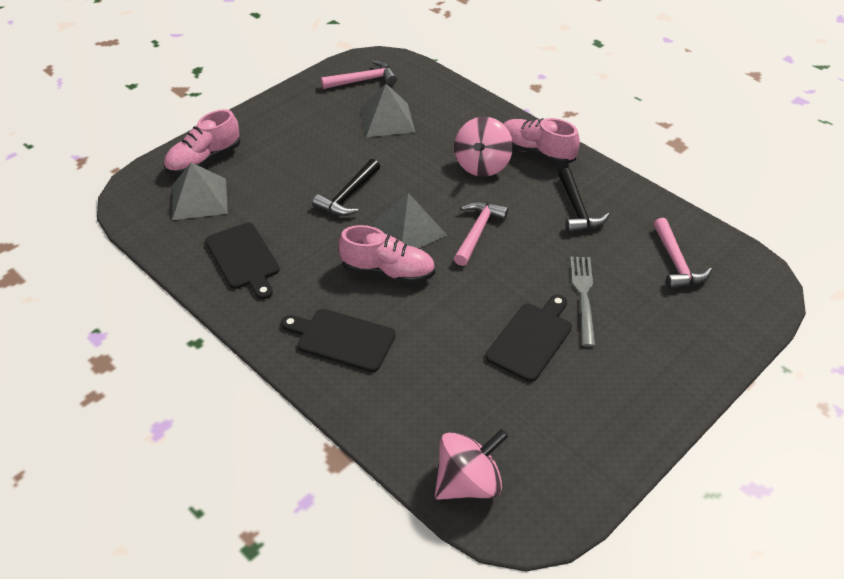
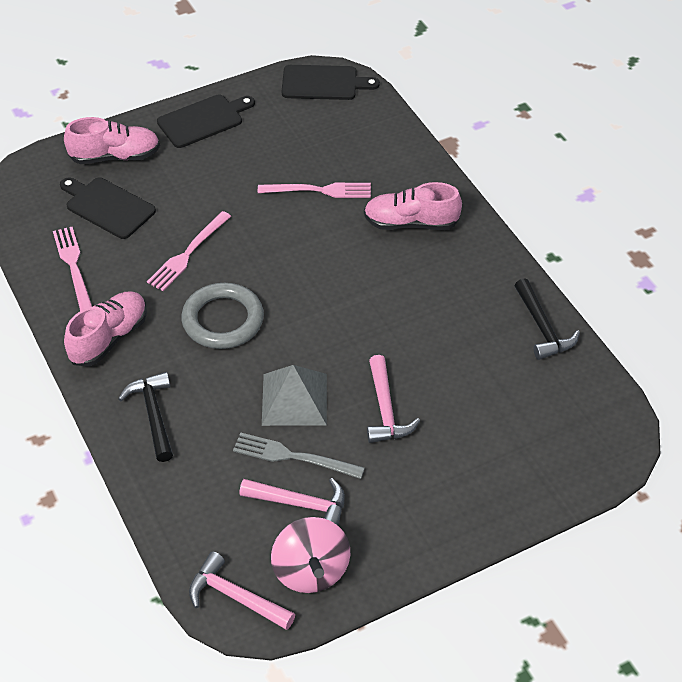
grey pyramid: [172,162,228,220] [360,84,415,137] [371,193,447,248] = 3 -> [262,365,327,426] = 1
grey ring: none = 0 -> [181,283,264,349] = 1
pink fork: none = 0 -> [53,227,92,311] [147,211,231,291] [258,183,371,198] = 3
pink spinning top: [435,429,509,500] [454,117,513,177] = 2 -> [271,517,350,593] = 1

